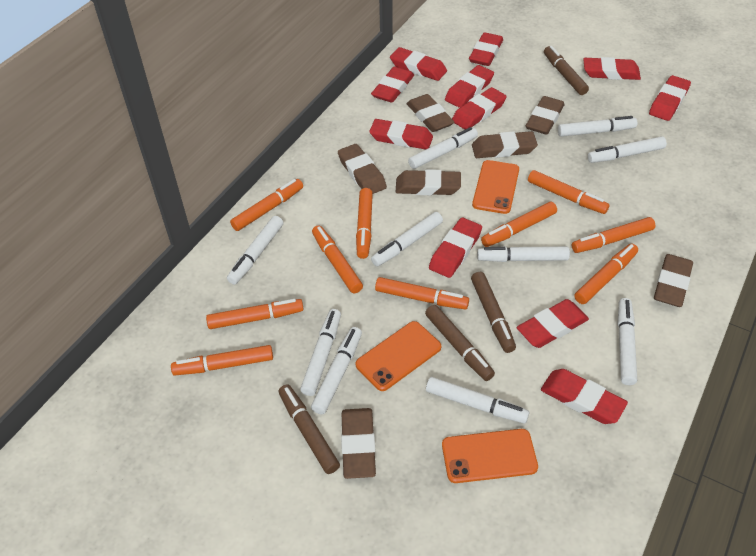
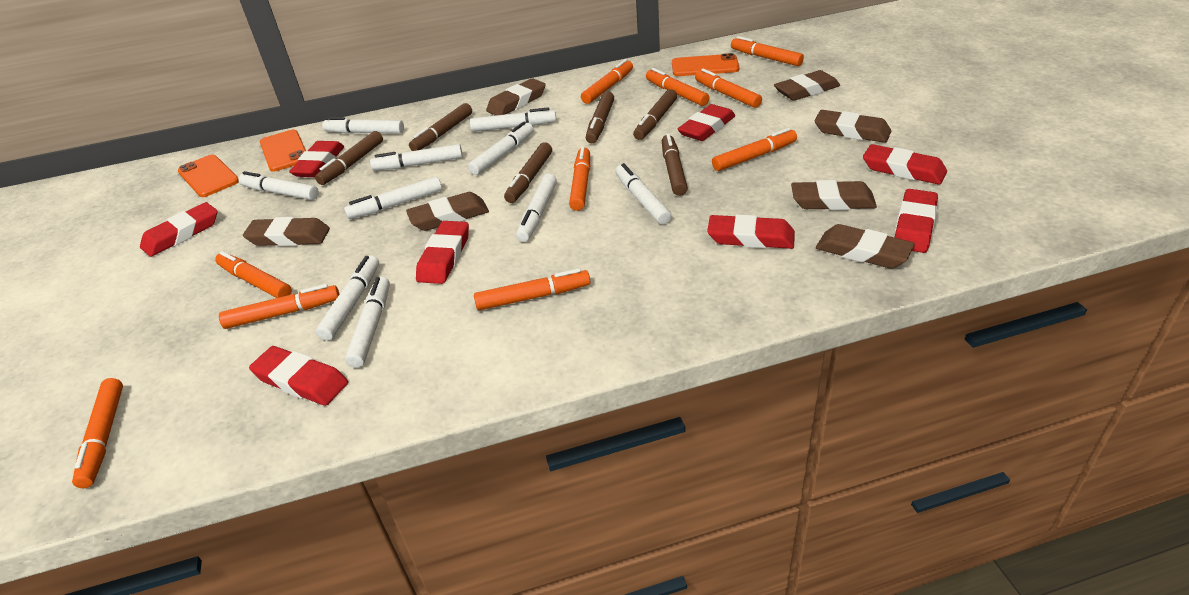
brown marker: [279,384,340,474] [425,305,495,381] [471,272,516,353] [544,46,589,95] = 4 -> [315,131,383,185] [409,103,472,151] [504,142,552,203] [586,91,614,143] [633,89,677,140] [662,134,688,196] = 6
red eraser: [369,119,433,150] [371,67,414,103] [390,47,447,81] [429,218,482,278] [445,65,494,108] [452,87,507,129] [469,32,503,66] [517,299,589,348] [541,369,628,424] [583,57,641,80] [649,75,691,121] = 11 -> [140,202,218,257] [249,346,348,406] [289,141,344,177] [416,221,469,284] [678,104,735,141] [707,215,795,249] [863,144,947,185] [894,189,938,253] = 8

